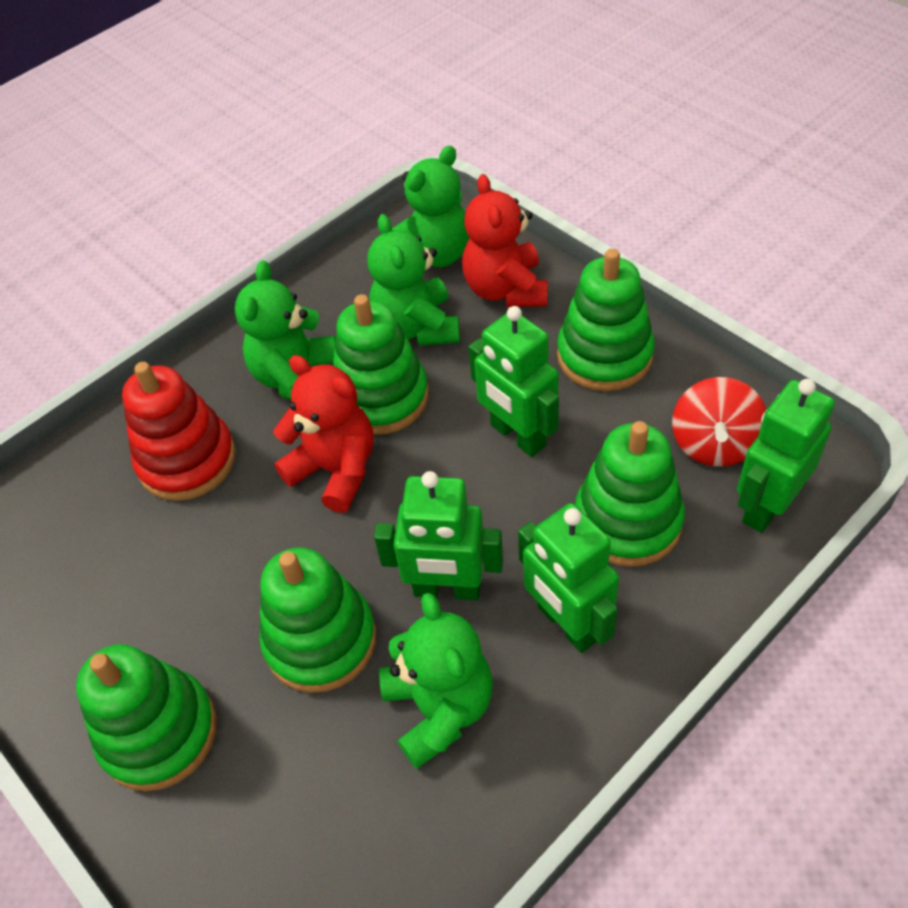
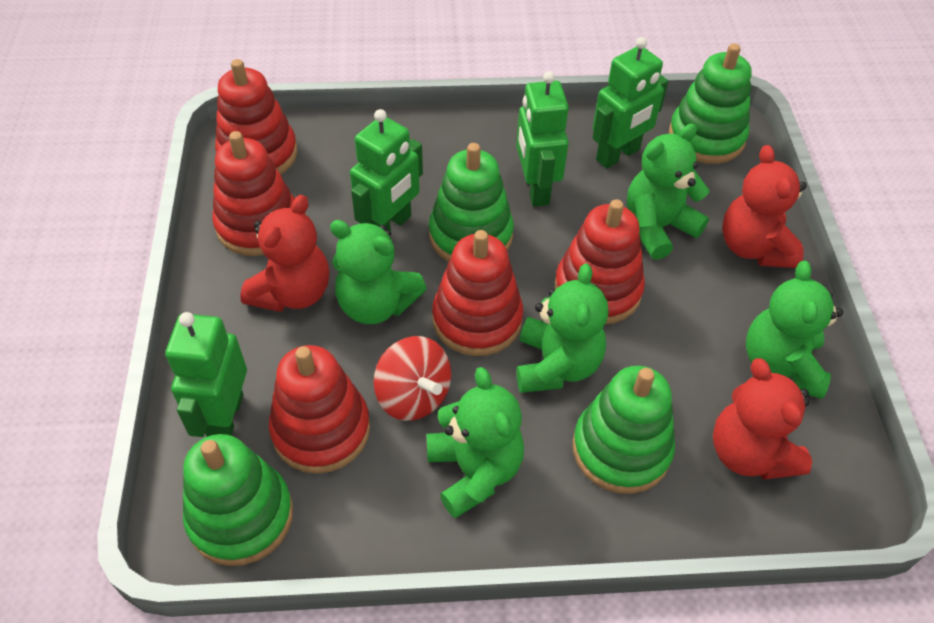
green stacking toy: [76,644,217,791] [259,547,376,693] [333,294,429,435] [557,249,655,391] [575,421,685,567] = 5 -> [183,434,293,566] [429,143,514,262] [573,366,675,494] [669,43,752,164] = 4
green teddy bear: [235,261,336,400] [367,214,460,346] [379,593,493,769] [392,146,469,267] = 4 -> [330,220,427,324] [426,367,524,518] [516,263,608,393] [627,124,709,260] [746,261,843,399] = 5
red stacking toy: [122,362,236,501] = 1 -> [212,131,295,256] [215,59,297,175] [269,345,370,474] [432,230,523,356] [554,199,645,324] = 5
red teddy bear: [273,355,374,513] [462,174,548,307] = 2 -> [240,195,329,312] [713,358,812,480] [722,145,807,268] = 3

